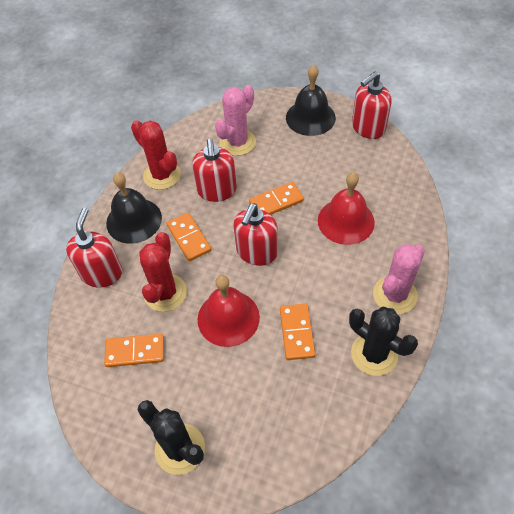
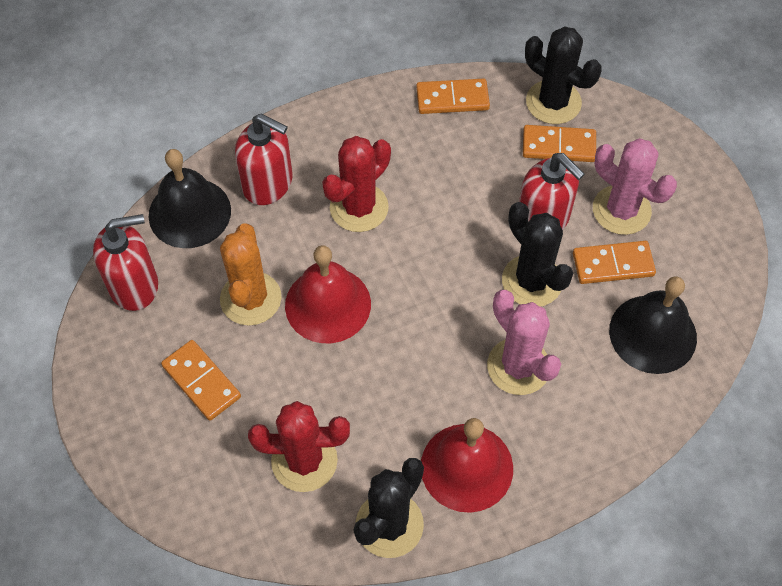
black cactus: [138,400,205,475] [349,306,418,376] = 2 -> [354,458,424,558] [502,202,573,307] [525,26,602,124] = 3
orange cactus: none = 0 -> [220,223,282,326] = 1
red soap dispenser: [66,207,122,288] [192,139,237,202] [234,203,278,266] [352,71,392,139] = 4 -> [93,214,158,311] [235,114,293,205] [519,153,585,230] = 3

